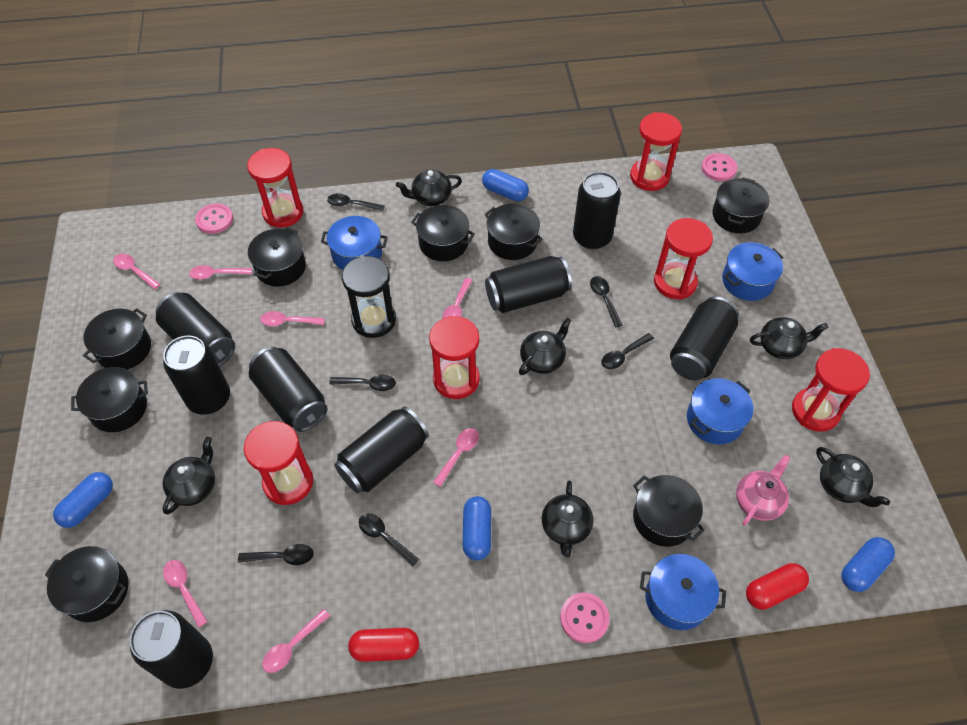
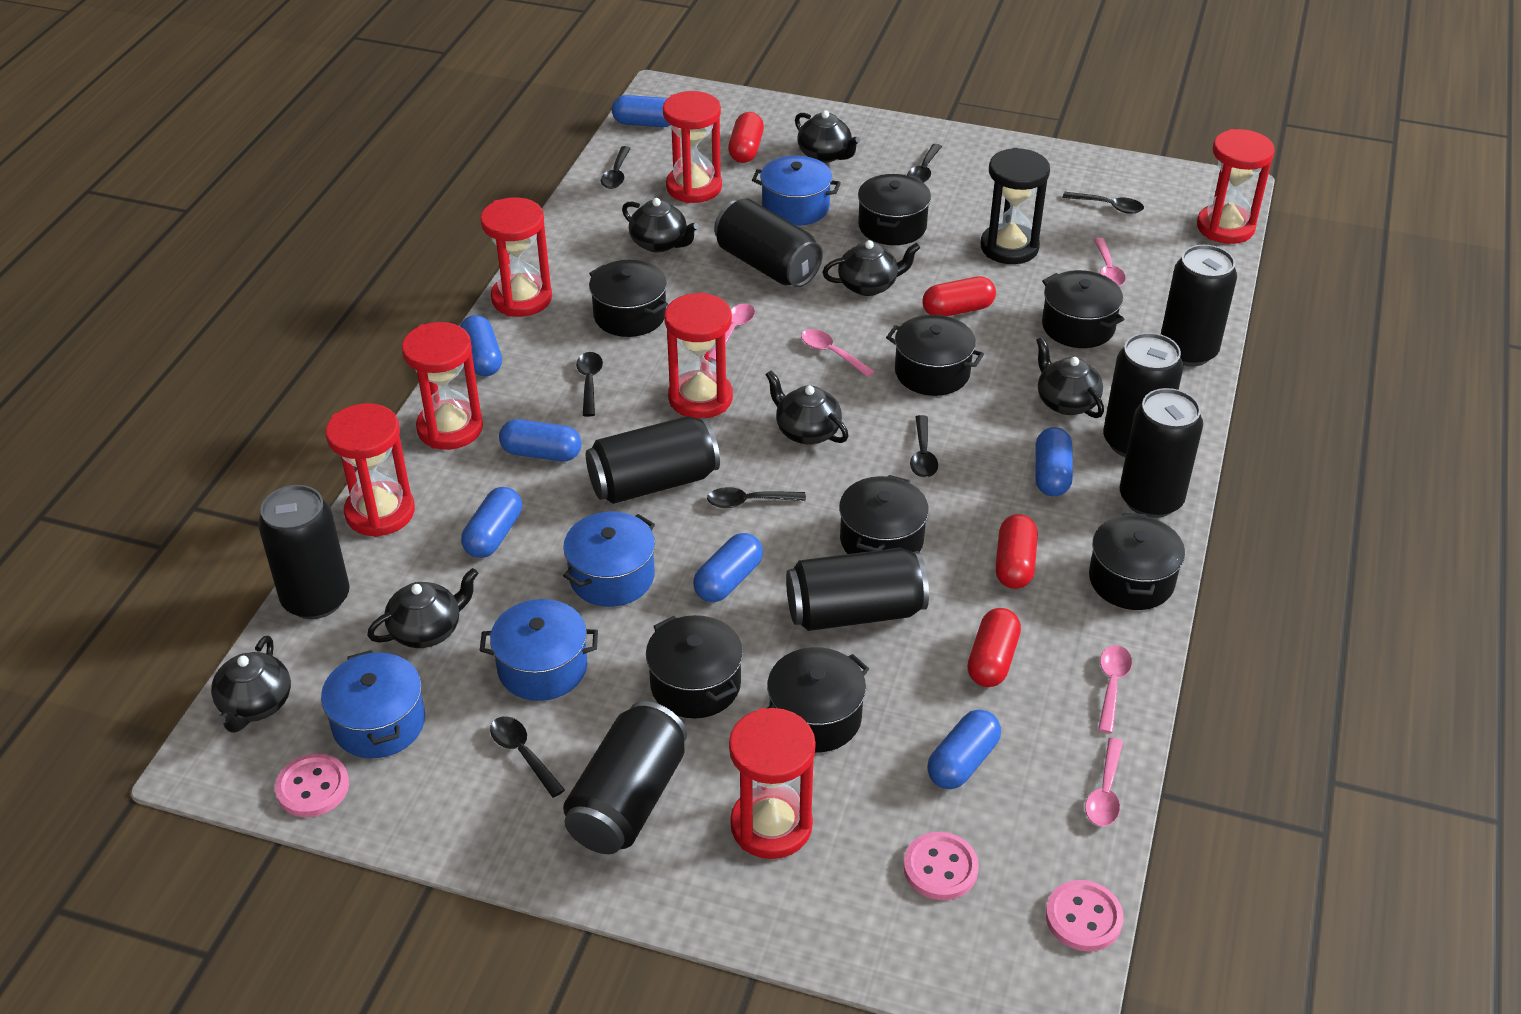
black spoon: [238,544,314,565] [327,193,385,211] [329,374,396,391] [359,514,419,566] [590,276,622,327] [601,333,654,369] = 6 -> [490,716,565,798] [576,352,603,417] [601,146,631,189] [707,487,806,508] [907,144,942,183] [910,415,938,478] [1062,192,1144,214] = 7
black teapot: [163,437,215,515] [396,169,462,206] [519,317,571,375] [542,481,594,558] [750,317,828,359] [816,447,890,507] = 6 -> [211,636,291,733] [367,568,478,648] [622,198,699,253] [765,370,849,445] [795,110,860,163] [822,240,920,296] [1036,337,1104,418] = 7
blue capsule: [53,472,113,528] [463,496,491,561] [482,169,529,201] [841,537,895,592] = 4 -> [460,315,502,376] [461,487,522,558] [499,419,582,462] [612,95,671,127] [693,533,763,602] [927,709,1001,789] [1035,427,1073,496] = 7
pink spoon: [113,254,160,289] [163,560,208,628] [189,265,252,279] [260,311,325,326] [262,609,330,673] [433,428,479,487] [443,278,473,318] = 7 -> [709,304,755,361] [801,329,875,377] [1085,738,1123,826] [1094,238,1126,286] [1098,645,1132,733] = 5
pink teapot: [736,455,790,526] = 1 -> none = 0
red capsule: [348,628,419,662] [746,563,809,610] = 2 -> [728,112,764,163] [922,276,996,316] [967,608,1021,687] [995,514,1038,589] = 4
red hourglass: [244,421,313,505] [247,148,303,227] [429,316,480,399] [630,112,682,191] [654,218,713,299] [792,348,870,432] = 6 -> [326,403,415,537] [402,322,483,450] [480,197,552,317] [663,91,722,203] [664,292,733,419] [729,708,816,859] [1197,129,1275,244] = 7

